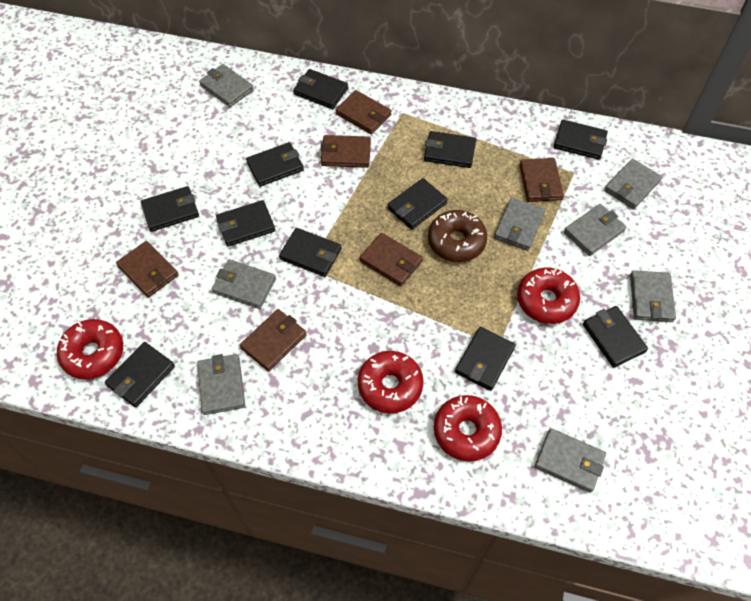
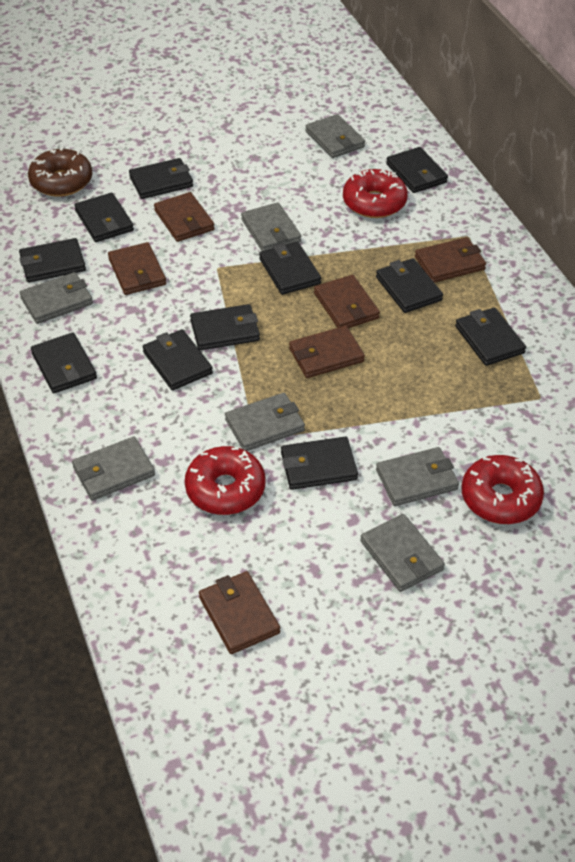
grey wallet: [197,354,245,415] [199,64,254,107] [212,259,276,309] [494,198,545,250] [534,428,606,493] [564,204,626,256] [604,159,662,209] [630,270,676,322] = 8 -> [19,272,93,324] [72,437,155,501] [225,393,305,451] [241,202,301,251] [306,114,365,158] [360,514,445,592] [376,447,459,506] = 7
red donut: [57,319,123,379] [358,351,424,413] [434,395,502,461] [517,268,580,324] = 4 -> [185,446,266,515] [343,169,408,218] [462,455,544,524] = 3

